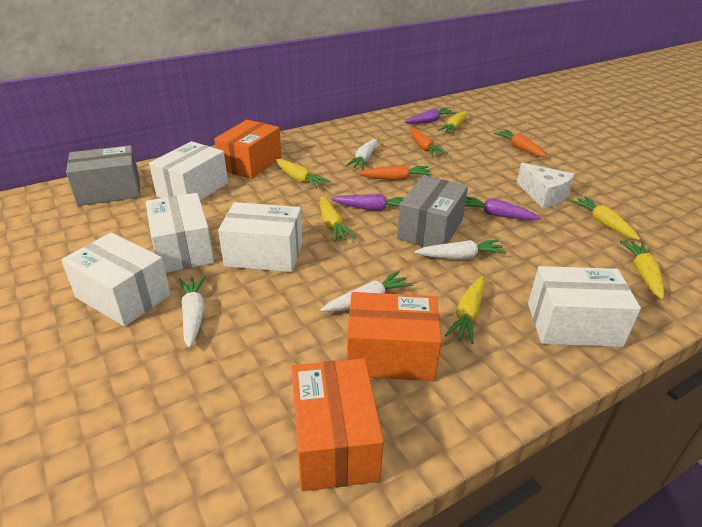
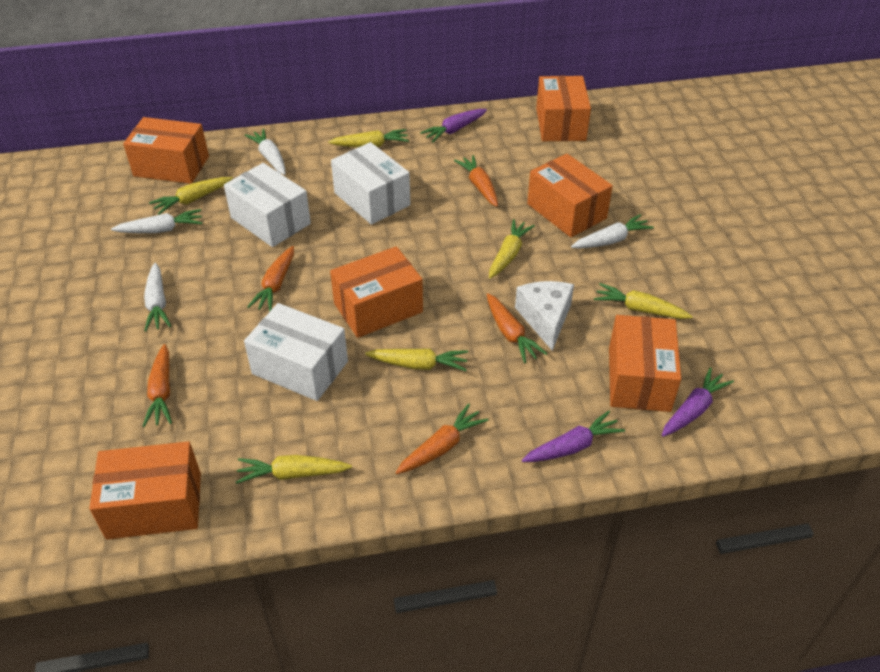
grey box: [66,145,140,206] [397,176,468,247] = 2 -> none = 0
orange box: [214,120,282,179] [292,358,384,491] [347,292,442,381] = 3 -> [89,441,201,539] [123,117,209,184] [330,246,423,338] [527,154,613,237] [536,76,591,141] [609,315,681,412] = 6
orange carrot: [359,165,432,180] [410,128,448,157] [494,130,547,157] = 3 -> [142,344,172,427] [247,246,294,312] [395,404,488,474] [454,155,498,207] [487,293,547,363] = 5
white box: [61,232,171,327] [146,193,214,273] [149,141,228,201] [218,202,302,272] [528,266,641,347] = 5 -> [224,163,311,247] [244,303,348,401] [331,142,410,225] = 3

